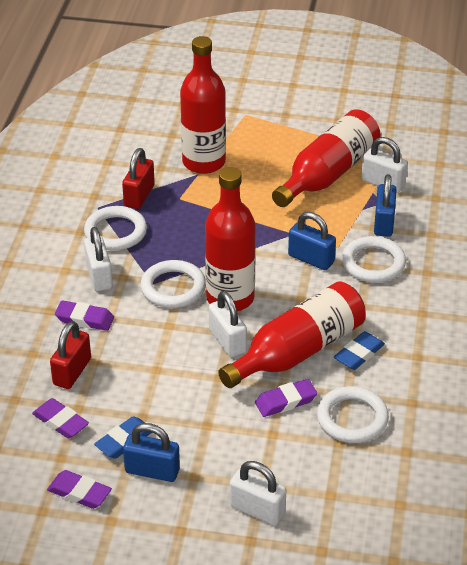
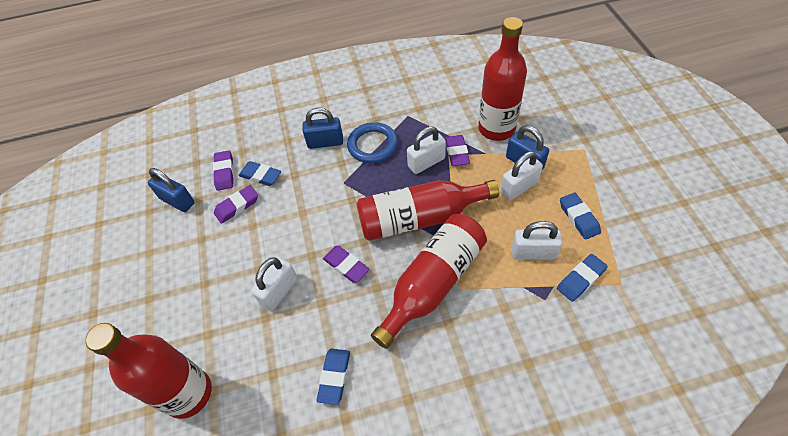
blue eraser: [94,416,152,459] [334,331,385,370] = 2 -> [238,161,281,186] [317,349,350,405] [557,254,608,302] [560,193,601,239] = 4
blue ring: none = 0 -> [347,122,398,163] = 1
red padlock: [50,321,91,389] [122,148,155,209] = 2 -> none = 0
white ring: [84,206,147,251] [141,260,206,308] [317,386,389,443] [342,236,406,283] = 4 -> none = 0

